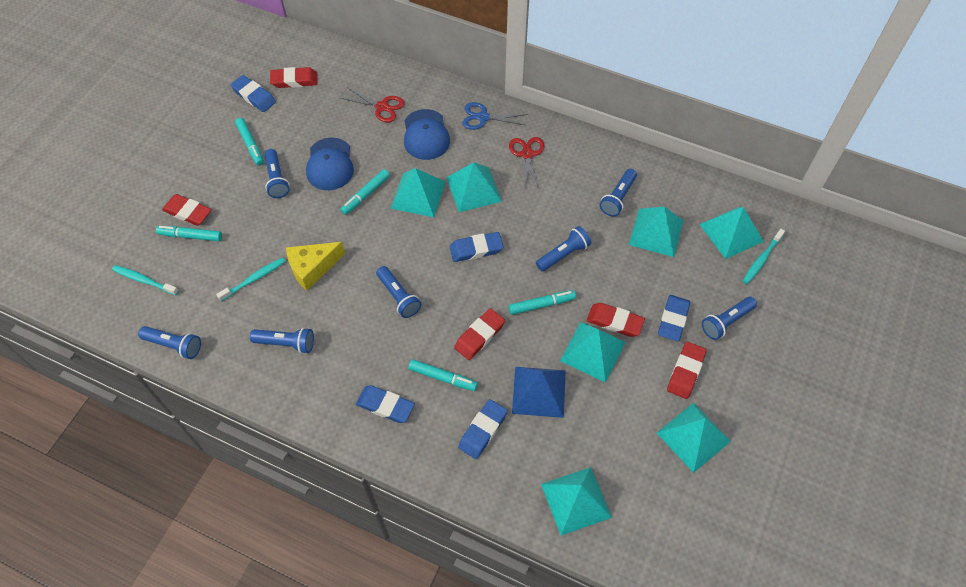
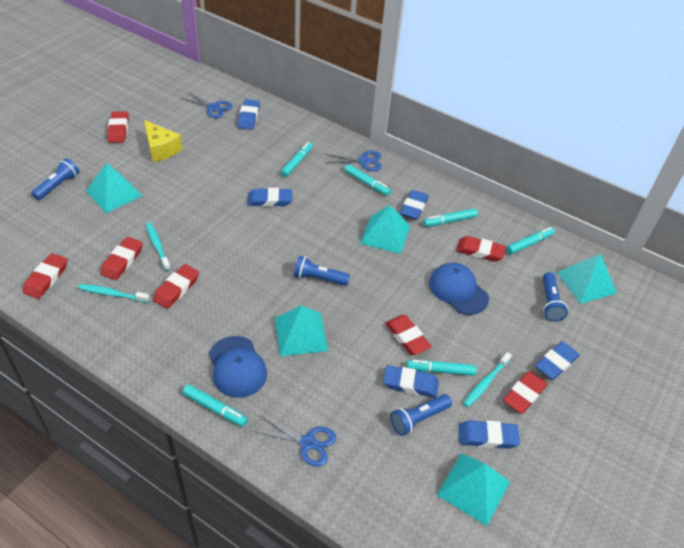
blue eraser: [231,75,276,112] [356,385,415,423] [450,232,503,262] [458,399,507,459] [658,295,690,341] = 5 -> [237,99,260,130] [247,188,292,207] [383,365,439,398] [400,190,429,220] [459,420,520,449] [535,341,580,380] = 6
blue flashlight: [138,326,201,359] [250,328,314,354] [265,149,289,198] [376,266,421,318] [536,226,591,272] [600,169,637,216] [702,297,757,340] = 7 -> [31,158,79,200] [294,256,350,286] [390,394,452,436] [543,272,568,321] = 4
blue pyramid: [512,367,566,418] = 1 -> none = 0
blue scissors: [463,102,528,130] = 1 -> [180,92,232,118] [254,416,336,467] [325,151,382,171] = 3
red eraser: [162,194,211,226] [270,67,317,88] [454,308,505,360] [587,303,645,337] [667,342,707,399] = 5 -> [23,253,67,299] [100,237,143,280] [107,112,129,143] [153,264,199,309] [385,315,432,355] [456,236,506,262] [503,371,547,414] = 7
red scissors: [341,88,404,123] [509,137,544,190] = 2 -> none = 0
turquoise marker: [156,226,222,241] [235,118,264,166] [340,169,390,215] [408,359,478,391] [509,290,576,315] = 5 -> [183,384,248,427] [281,142,313,177] [344,164,391,196] [407,360,477,376] [423,208,478,227] [506,227,555,254] = 6
turquoise pyramid: [390,168,446,217] [447,162,502,212] [541,467,612,536] [560,322,626,383] [629,207,684,257] [657,403,731,473] [699,207,764,259] = 7 -> [86,163,143,213] [275,305,328,356] [360,205,410,254] [437,453,510,526] [557,254,617,304] = 5

